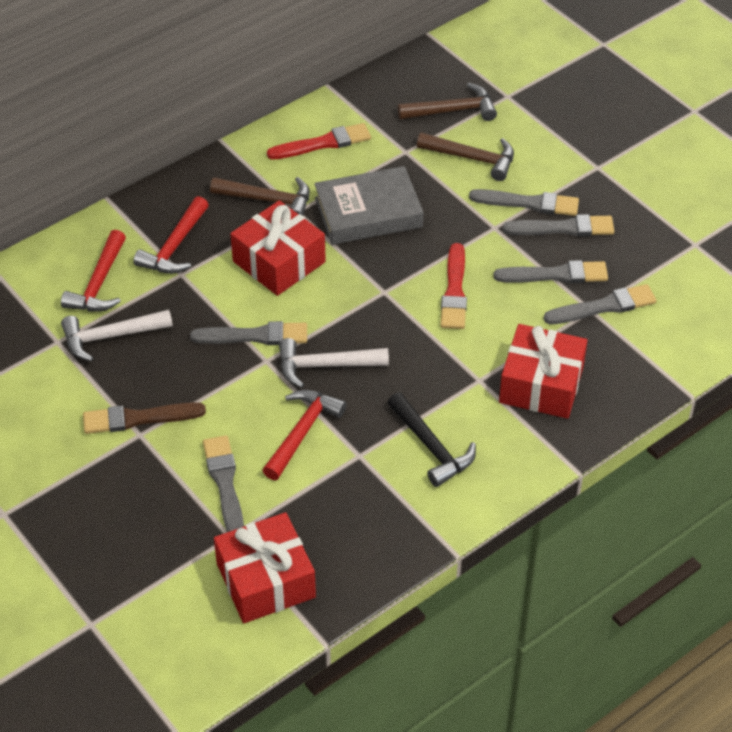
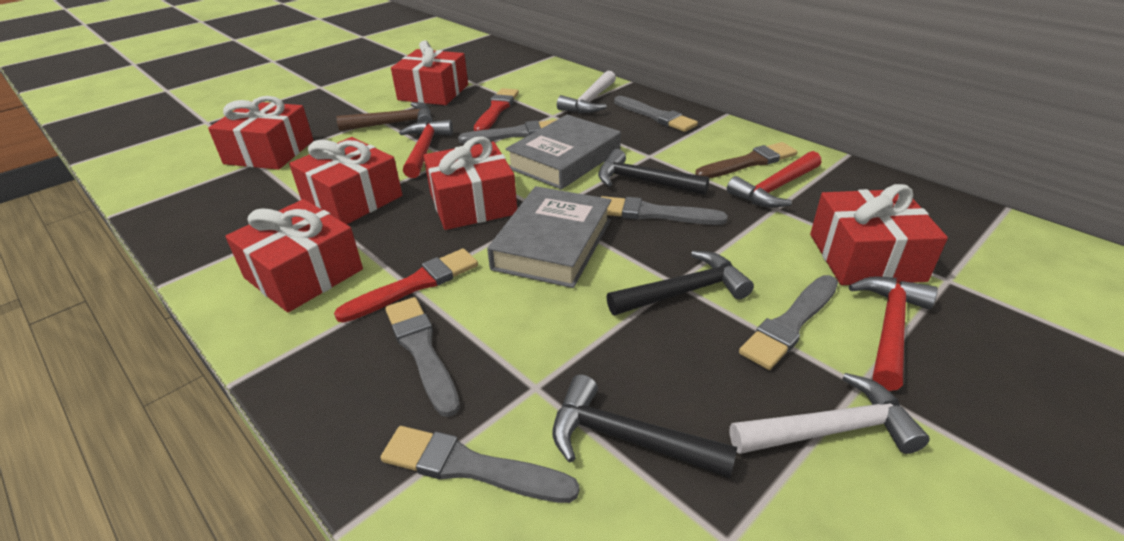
black hammer: [387,392,476,487] = 1 -> [553,375,738,478] [598,149,709,195] [607,251,754,315] = 3
brown hammer: [210,177,310,216] [398,83,497,121] [417,132,514,181] = 3 -> [336,102,433,131] = 1
grey book: [314,166,424,245] = 1 -> [487,186,611,288] [505,115,621,190] = 2
red gift: [214,512,316,623] [230,200,326,296] [499,324,588,419] = 3 -> [208,96,313,170] [225,199,363,312] [289,137,402,224] [391,40,468,105] [423,137,517,230] [810,184,948,285] = 6

